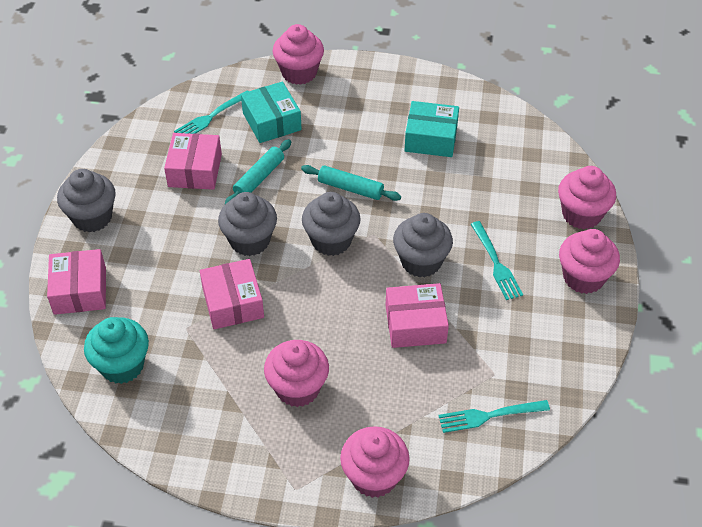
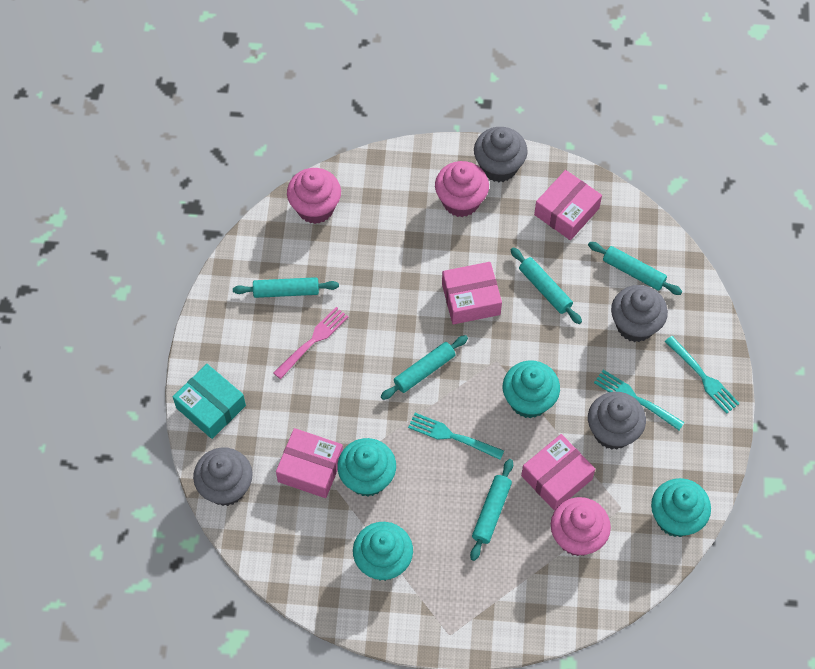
pink cupcake: [264,340,329,407] [273,24,324,85] [340,426,410,498] [558,166,616,229] [559,229,620,294] = 5 -> [287,168,341,224] [435,161,489,217] [551,497,611,556] = 3
pink fork: none = 0 -> [273,307,349,379] = 1
turquoise box: [241,81,302,143] [405,101,459,157] = 2 -> [173,364,246,439] = 1
turquoise cupcake: [84,317,149,384] = 1 -> [337,438,396,497] [353,522,413,581] [503,360,560,419] [651,478,711,537] = 4
turquoise rolling pin: [225,139,291,204] [301,165,401,201] = 2 -> [233,277,339,298] [381,335,468,400] [470,459,513,561] [511,247,582,324] [588,242,682,295] = 5

